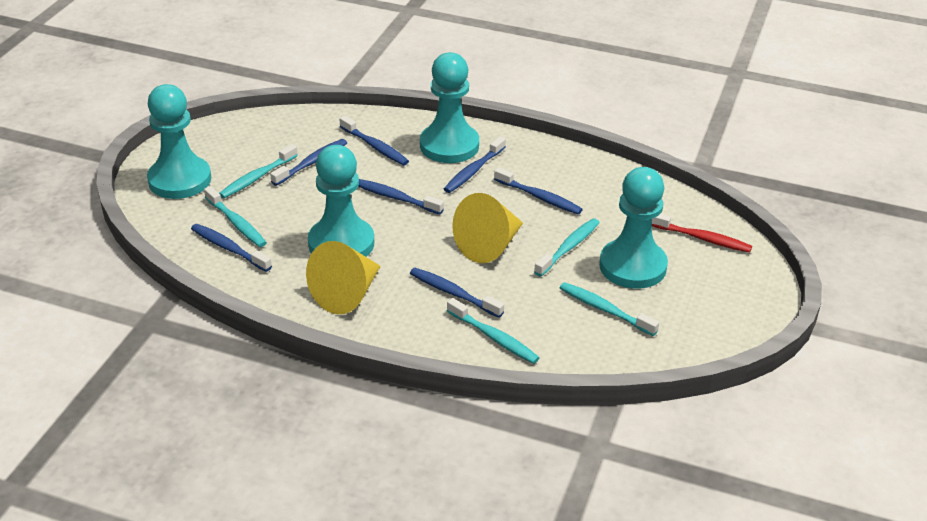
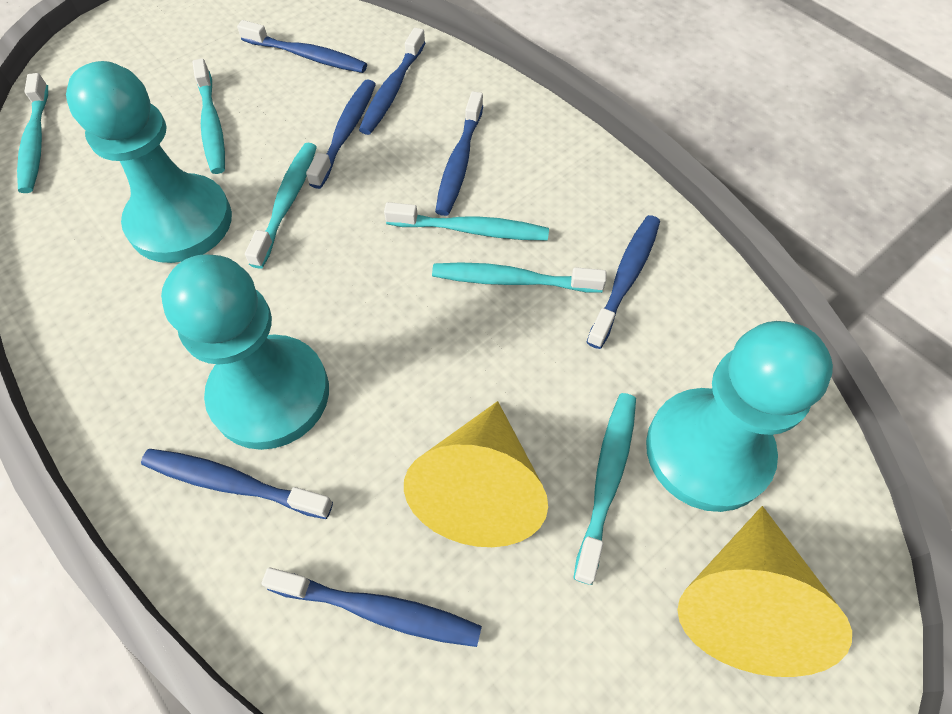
red toothbrush: [652,214,752,253] = 1 -> none = 0
turquoise pawn: [147,84,211,199] [308,145,374,257] [420,52,479,163] [599,167,668,289] = 4 -> [66,61,232,263] [161,255,329,450] [646,321,833,512] = 3
turquoise toothbrush: [204,186,267,247] [219,144,298,198] [447,298,540,364] [534,218,600,276] [560,282,659,336] = 5 -> [17,73,48,193] [192,59,225,174] [245,143,317,269] [384,202,549,241] [432,262,606,293] [573,393,636,585] = 6

